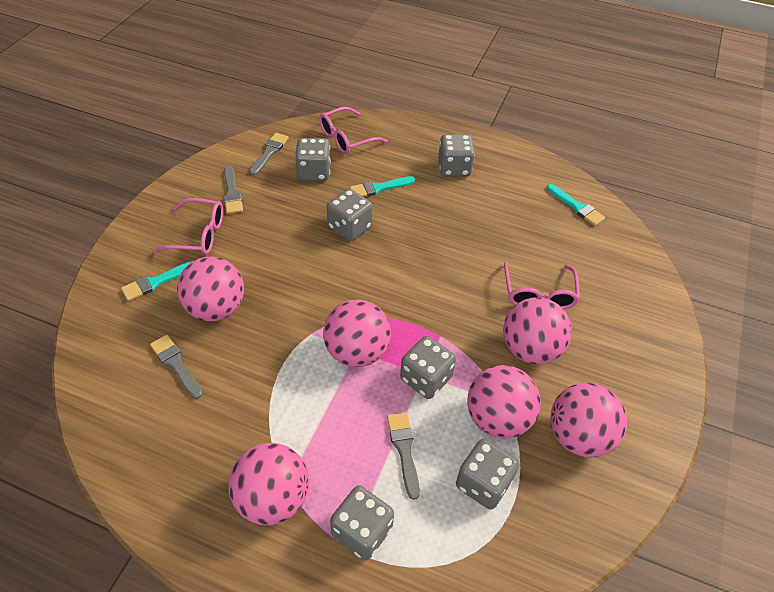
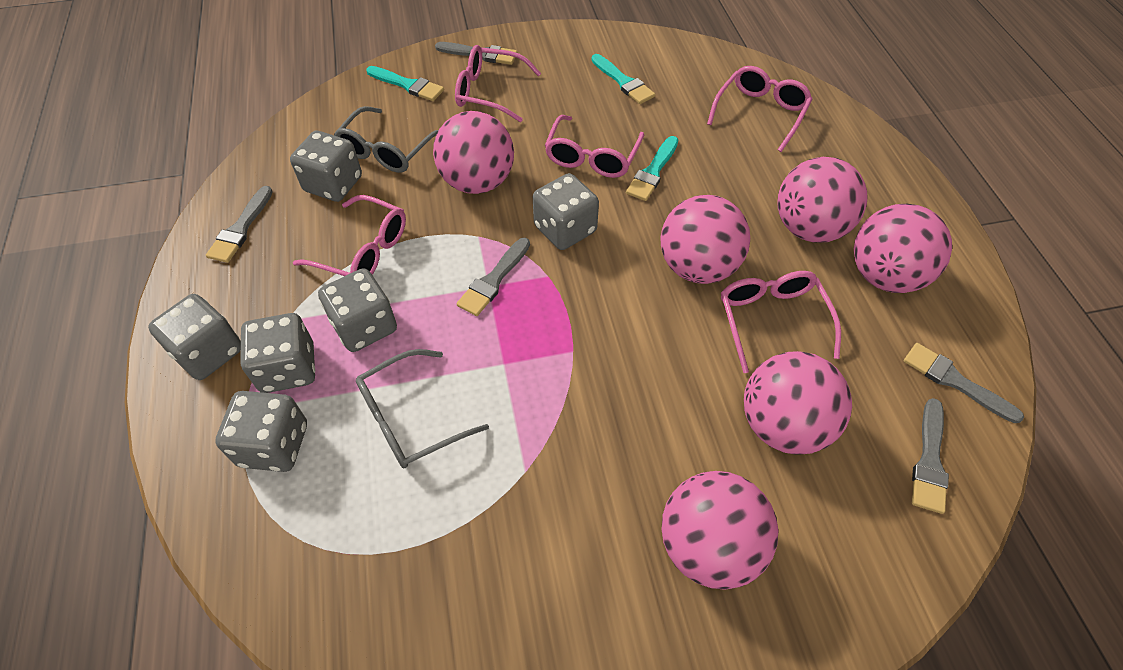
grey brush: [150,335,203,399] [224,166,243,214] [249,133,289,176] [387,412,420,500] = 4 -> [206,186,273,263] [435,42,517,65] [457,238,530,316] [904,343,1024,423] [912,398,949,514] = 5
grey glasses: none = 0 -> [334,106,439,173] [356,349,489,468] = 2
pink glasses: [153,198,223,255] [319,107,388,154] [504,261,580,309] = 3 -> [293,195,406,276] [455,45,541,122] [545,115,644,178] [707,66,812,152] [721,271,841,373] = 5

